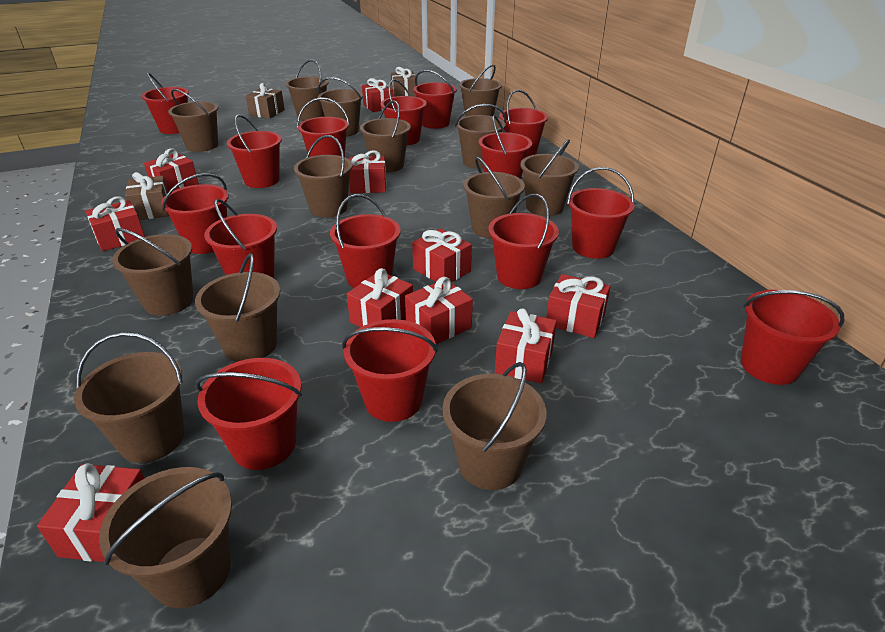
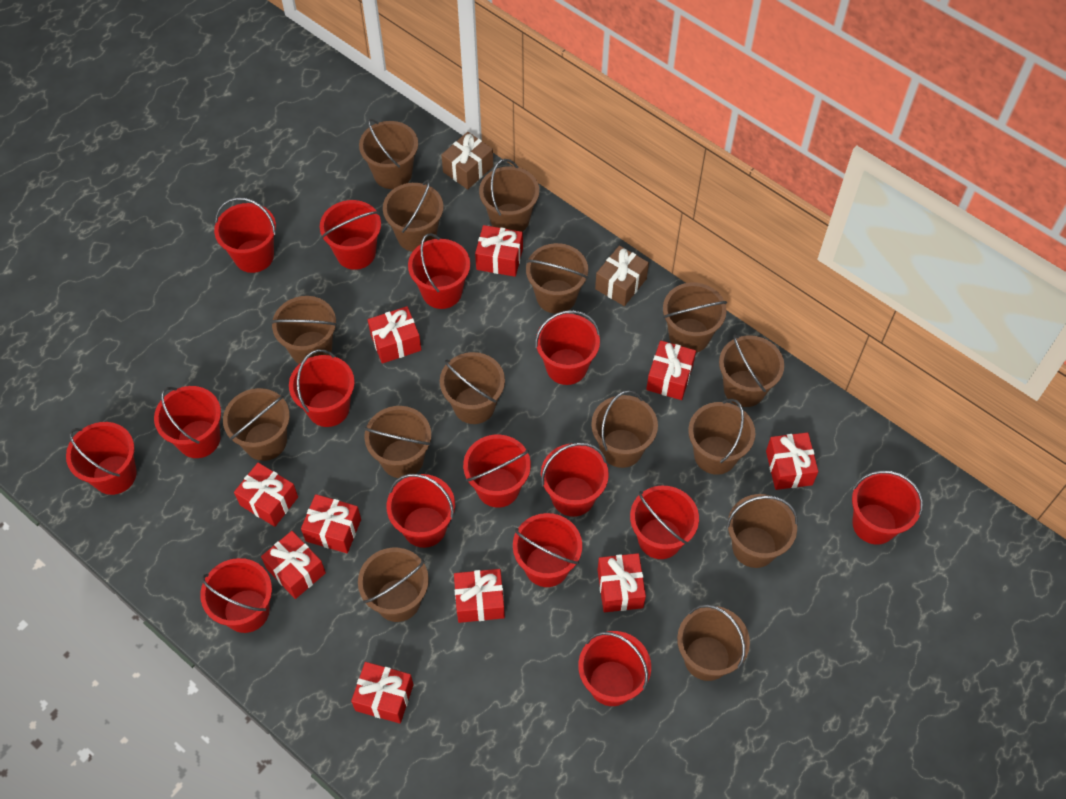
brown bucket: [74,332,185,463] [99,467,232,608] [112,228,194,316] [168,89,218,152] [195,253,280,362] [285,59,329,121] [294,135,353,217] [318,77,363,137] [360,100,411,172] [443,362,546,490] [455,104,506,169] [459,64,502,117] [463,157,525,238] [520,139,579,216] = 14 -> [223,388,290,461] [270,296,337,364] [358,548,429,622] [359,118,418,189] [364,406,431,478] [383,180,443,252] [440,352,505,424] [479,159,539,232] [526,243,588,314] [591,390,658,468] [663,282,727,353] [677,604,750,681] [688,399,755,475] [719,334,784,407] [727,494,798,568] = 15
brown gift: [125,172,169,220] [246,83,285,119] [391,67,416,97] = 3 -> [441,132,494,190] [595,245,649,306] = 2

